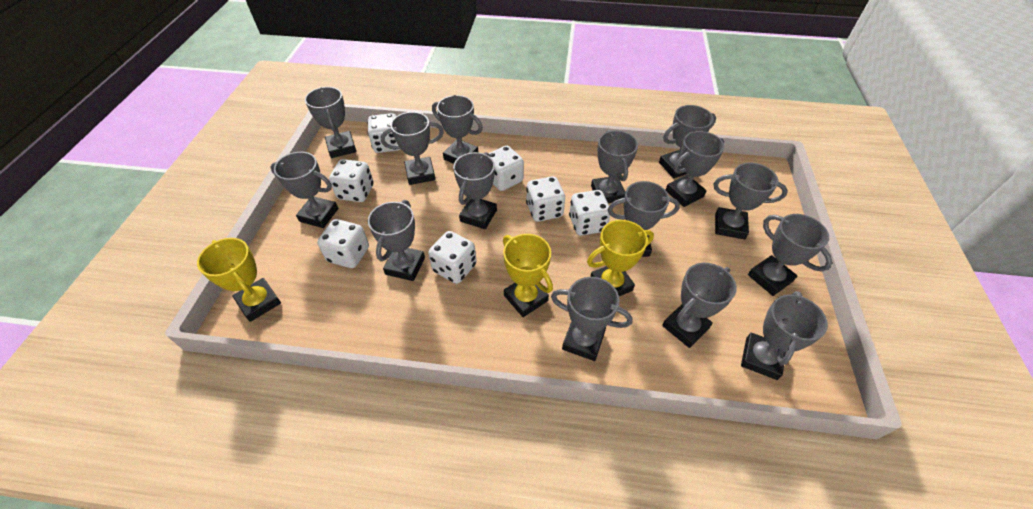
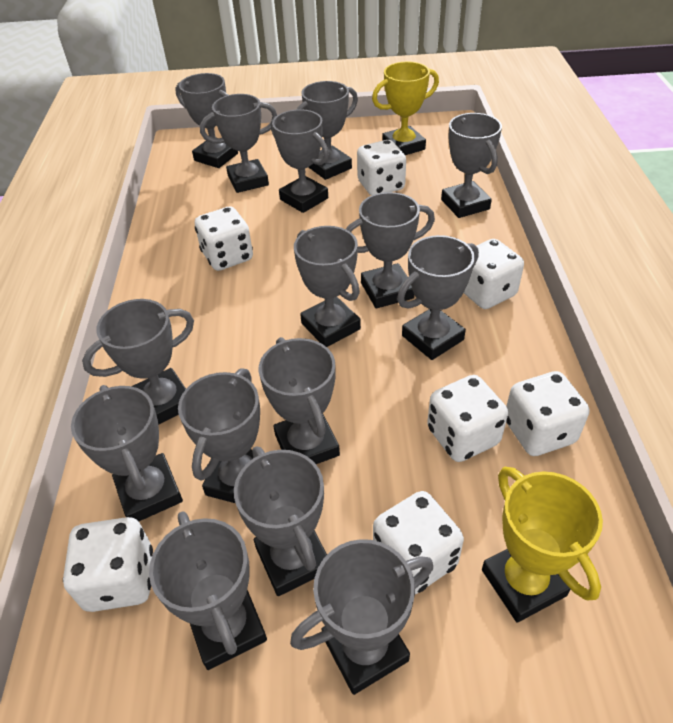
yellow trophy: [197,238,281,322] [503,234,553,317] [587,220,654,296] = 3 -> [372,62,439,155] [482,467,603,623] = 2

